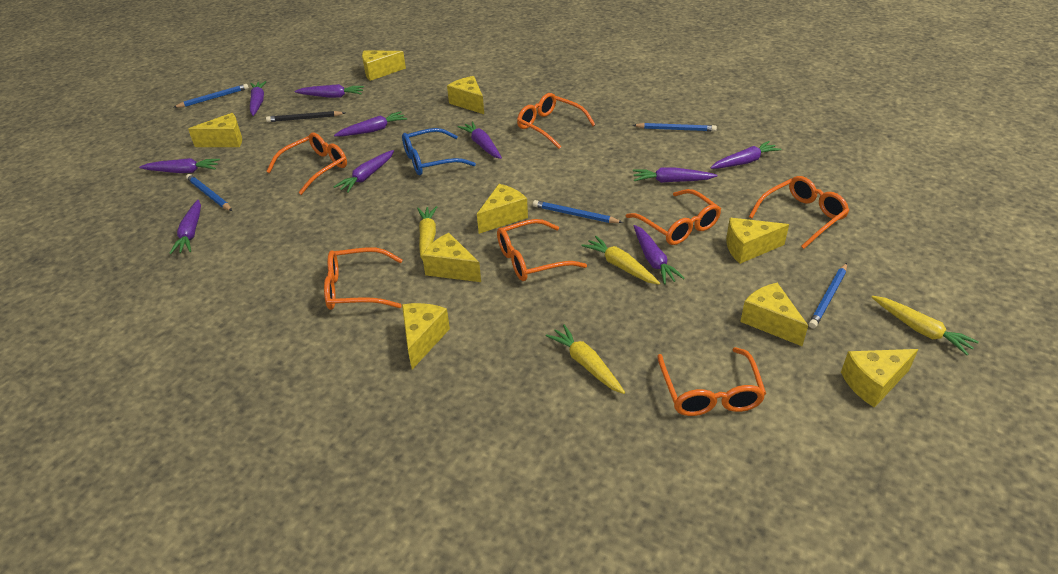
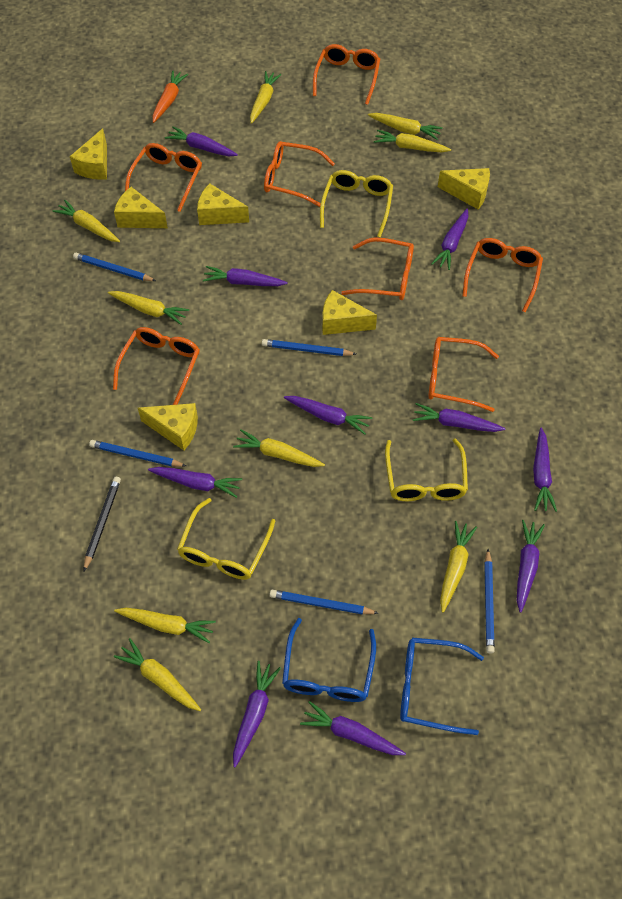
blue glasses: [402,128,476,175] = 1 -> [282,618,376,702] [400,637,484,735] = 2
orange carrot: none = 0 -> [153,70,188,123] = 1
yellow carrot: [417,206,437,260] [546,325,625,394] [581,236,660,285] [872,296,979,355] = 4 -> [52,200,120,242] [108,291,189,325] [114,608,216,643] [114,638,201,711] [233,430,325,467] [250,71,282,124] [368,113,443,140] [374,130,451,152] [440,521,477,613] = 9
yellow cheese: [188,113,242,147] [362,50,406,81] [402,303,450,369] [422,233,481,282] [447,76,484,114] [477,184,528,234] [726,218,789,264] [740,283,808,346] [841,349,918,408] = 9 -> [70,128,107,180] [114,187,168,228] [138,403,198,450] [197,183,249,225] [322,290,377,335] [438,168,490,210] = 6
yellow glasses: none = 0 -> [177,498,275,580] [320,170,393,238] [385,438,468,501] = 3

